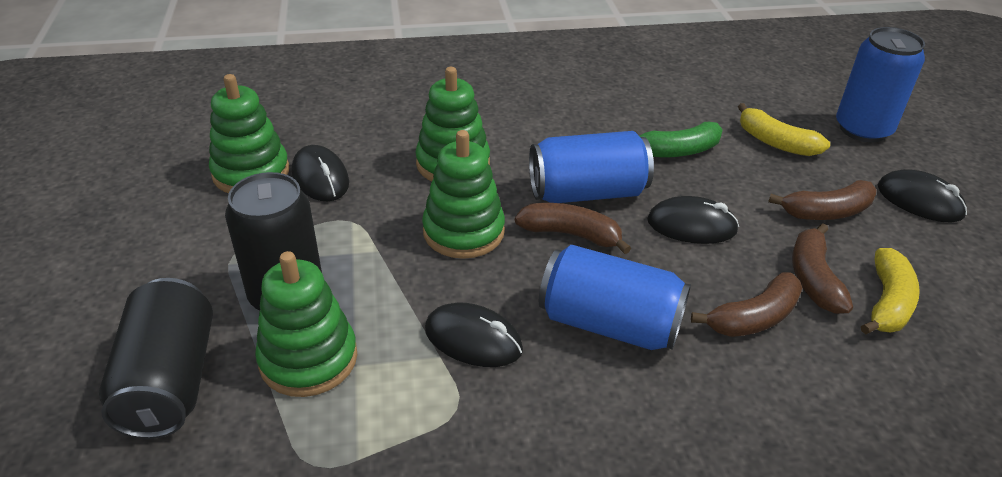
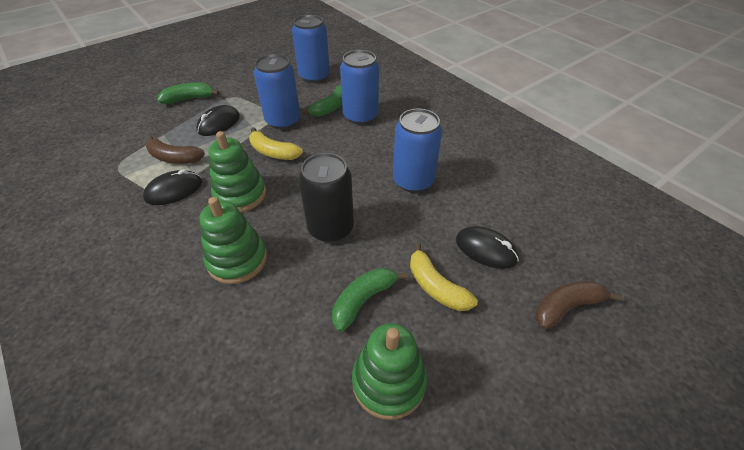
black can: [99,278,213,439] [225,172,322,310] = 2 -> [299,153,354,243] = 1
black mouse: [292,145,349,201] [425,303,523,367] [647,196,739,244] [878,169,967,223] = 4 -> [143,169,202,205] [196,105,240,136] [456,226,519,269] = 3
blue can: [529,131,654,203] [539,245,691,350] [836,27,925,142] = 3 -> [254,54,300,130] [292,15,330,83] [340,50,379,125] [393,109,442,193] = 4
brown banana: [515,203,631,254] [691,272,802,337] [768,180,877,220] [792,223,853,314] = 4 -> [146,136,205,164] [535,281,622,329] = 2
green banana: [640,122,723,158] = 1 -> [157,82,219,104] [301,85,342,117] [332,268,408,332] = 3
green stacking toy: [209,74,289,193] [255,251,358,397] [415,67,490,181] [422,130,505,259] = 4 -> [200,197,267,284] [208,131,266,212] [352,323,427,420] = 3

